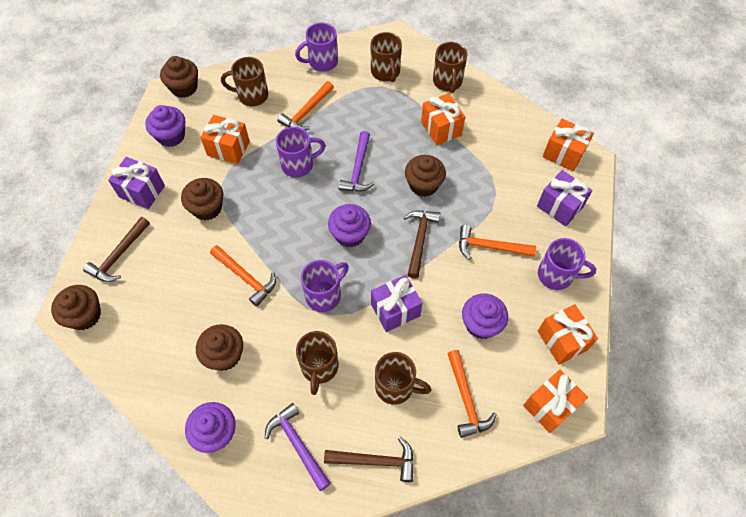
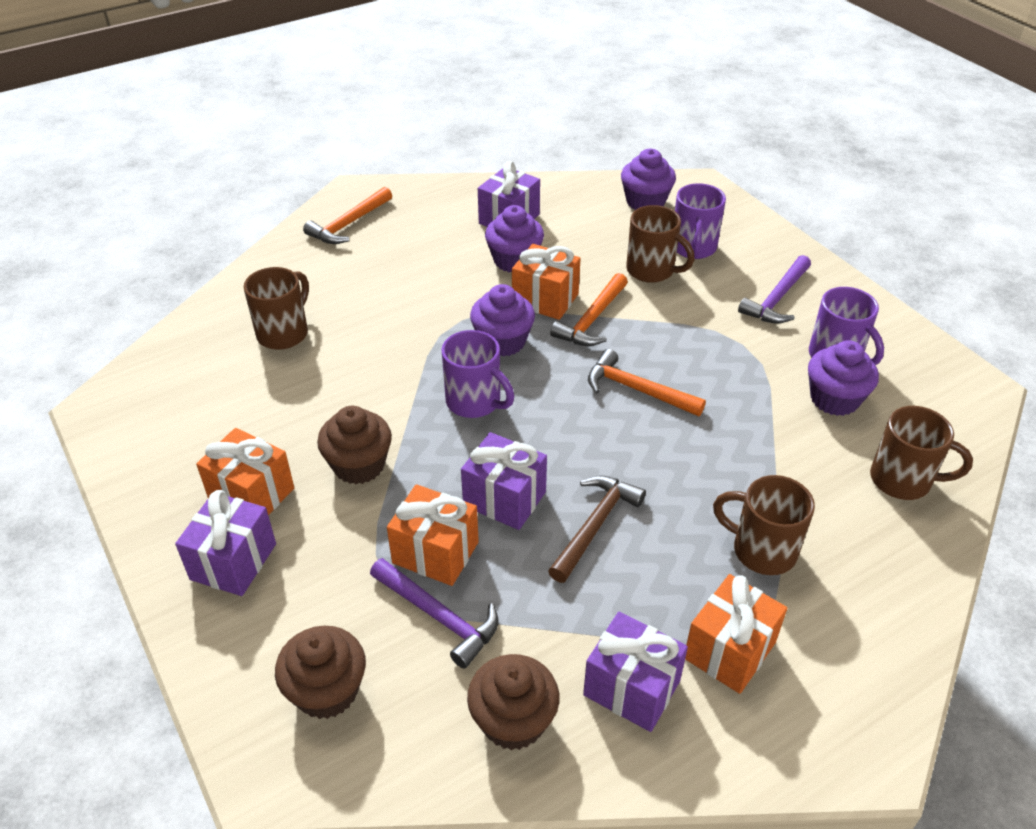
brown cupcake: [51,285,101,330] [160,56,198,98] [181,178,223,221] [196,324,243,371] [405,155,446,197] = 5 -> [275,626,366,719] [317,406,392,484] [467,654,559,750] = 3
brown hammer: [83,217,150,282] [324,437,414,482] [404,210,440,279] = 3 -> [548,475,646,583] = 1
brown mug: [221,57,268,106] [296,331,338,395] [371,32,402,82] [375,352,432,405] [433,42,467,93] = 5 -> [244,267,309,350] [626,205,695,283] [713,475,815,575] [870,406,973,500] = 4
orange gift: [200,115,250,164] [421,93,465,145] [523,369,588,433] [538,304,598,364] [543,119,594,171] = 5 -> [196,428,294,515] [387,484,479,586] [512,244,581,320] [685,574,787,694] = 4
orange hammer: [210,245,276,307] [278,81,334,131] [447,350,497,438] [459,225,536,260] = 4 -> [303,187,392,244] [550,273,628,346] [588,349,706,416] = 3
purple gift: [108,157,165,209] [371,275,422,332] [537,170,592,226] = 3 -> [175,490,276,596] [461,432,547,530] [478,161,540,227] [583,611,688,732] = 4
purple mug: [276,127,326,177] [295,23,338,72] [301,260,349,312] [538,238,596,290] = 4 -> [441,330,514,418] [675,183,726,259] [809,287,884,365] = 3

